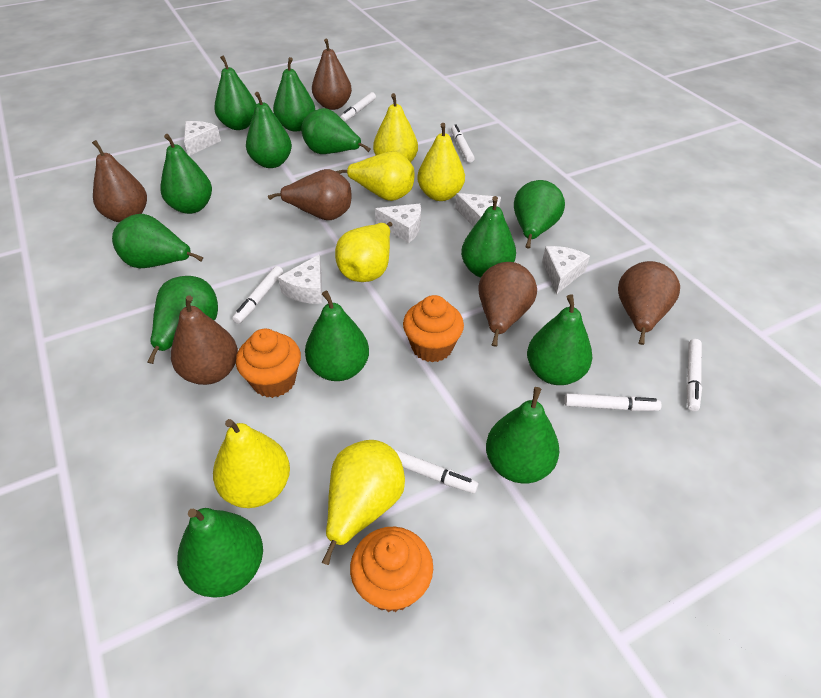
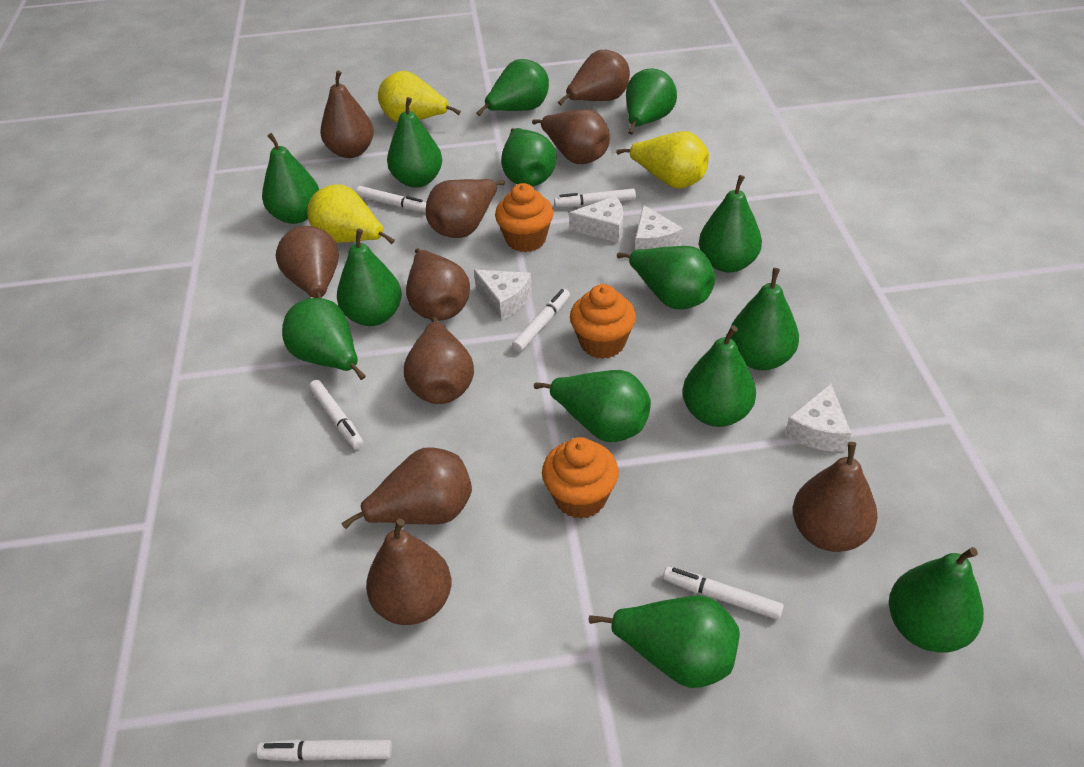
brown pear: [92,140,147,222] [171,295,238,385] [268,169,351,220] [312,38,352,110] [478,262,537,347] [618,261,680,345] = 6 -> [276,226,339,298] [320,71,374,158] [342,447,472,529] [366,519,451,625] [404,317,474,404] [406,248,470,321] [426,179,505,238] [532,109,610,164] [558,50,630,105] [793,442,878,552] = 10
green pear: [112,214,204,268] [147,276,218,364] [160,134,212,214] [177,508,263,598] [214,55,256,130] [246,92,292,168] [273,57,315,132] [301,108,371,154] [305,291,369,381] [461,196,516,278] [486,387,559,483] [514,180,565,248] [527,294,592,385] = 13 -> [262,133,319,224] [282,298,366,380] [337,229,402,326] [387,97,442,188] [476,59,549,116] [501,128,556,186] [534,370,651,442] [589,595,740,688] [617,246,715,309] [626,69,677,135] [683,325,756,427] [699,175,762,273] [730,268,799,370] [889,547,984,653] = 14
white cheese: [184,121,221,156] [278,254,323,304] [375,204,421,243] [455,193,501,227] [542,246,590,295] = 5 -> [474,270,532,320] [569,196,623,243] [635,205,683,250] [785,383,851,451] = 4
yellow pear: [213,419,290,508] [322,440,405,565] [335,222,392,282] [336,151,415,201] [373,93,418,162] [417,123,465,201] = 6 -> [307,184,395,244] [378,71,461,123] [616,131,709,189] = 3

